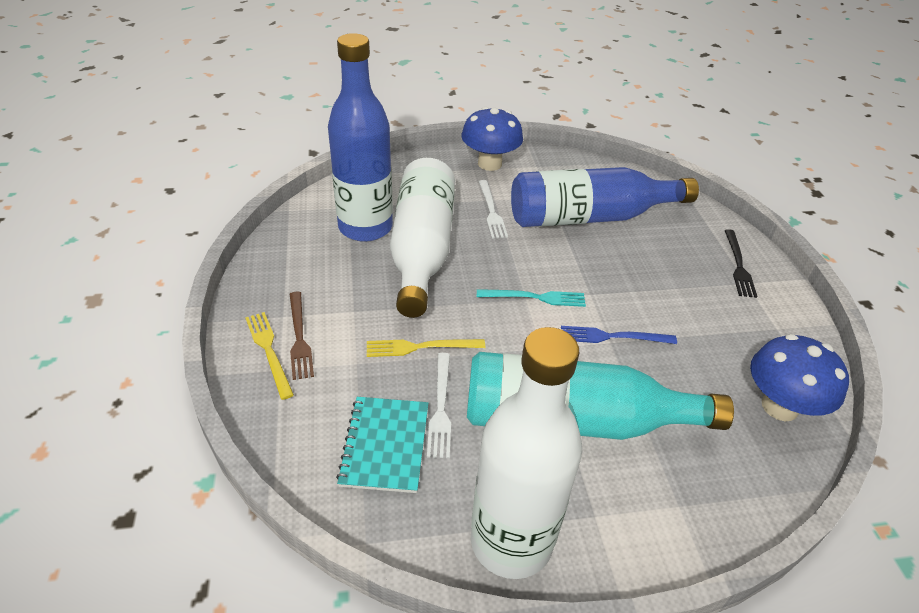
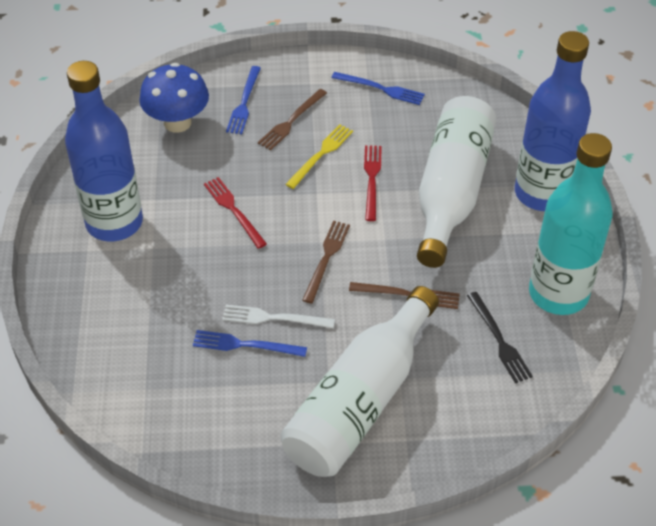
blue fork: [561,326,677,344] = 1 -> [193,330,307,357] [226,66,261,134] [332,72,425,105] = 3
blue mushroom: [462,107,523,171] [750,334,849,421] = 2 -> [139,63,209,133] = 1
brown fork: [290,292,314,380] = 1 -> [258,89,327,150] [302,221,350,303] [349,282,460,309] = 3
red fork: none = 0 -> [204,177,267,249] [364,145,382,221] = 2
turquoise fork: [477,289,586,307] = 1 -> none = 0
turquoise notebook: [336,397,428,493] = 1 -> none = 0
white fork: [427,353,451,458] [478,180,508,239] = 2 -> [222,305,335,328] = 1
yellow fork: [245,312,294,400] [367,339,485,357] = 2 -> [285,124,353,189] = 1

